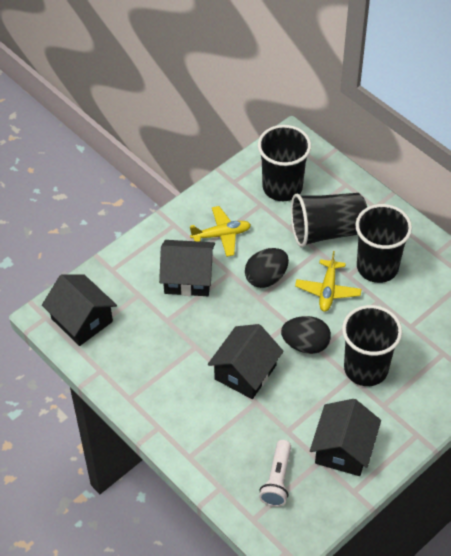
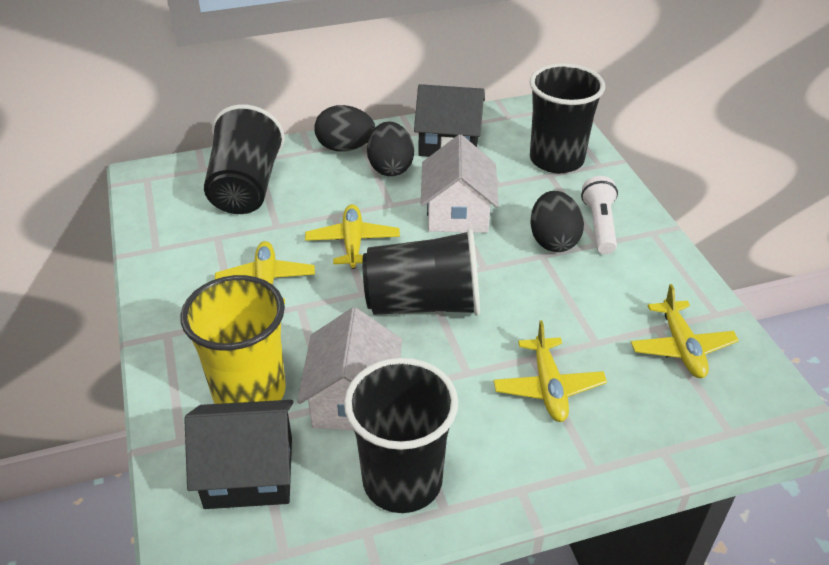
black egg: [245,248,289,288] [281,316,331,354] = 2 -> [314,105,375,152] [367,121,414,176] [530,191,584,252] = 3
black house: [42,275,117,346] [159,240,215,296] [208,324,284,399] [310,399,381,476] = 4 -> [184,400,293,509] [414,84,485,157] = 2
white house: none = 0 -> [297,307,402,430] [421,135,499,233] = 2
yellow cup: none = 0 -> [180,275,286,404] = 1
yellow plane: [190,206,251,257] [295,251,361,312] = 2 -> [215,241,315,304] [305,204,400,269] [493,320,607,422] [631,284,739,378] = 4

